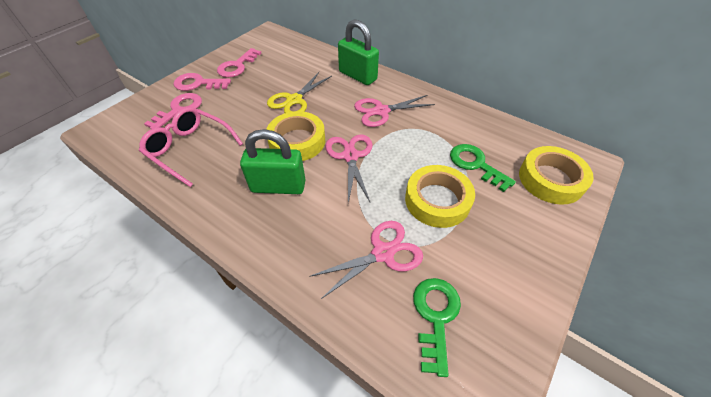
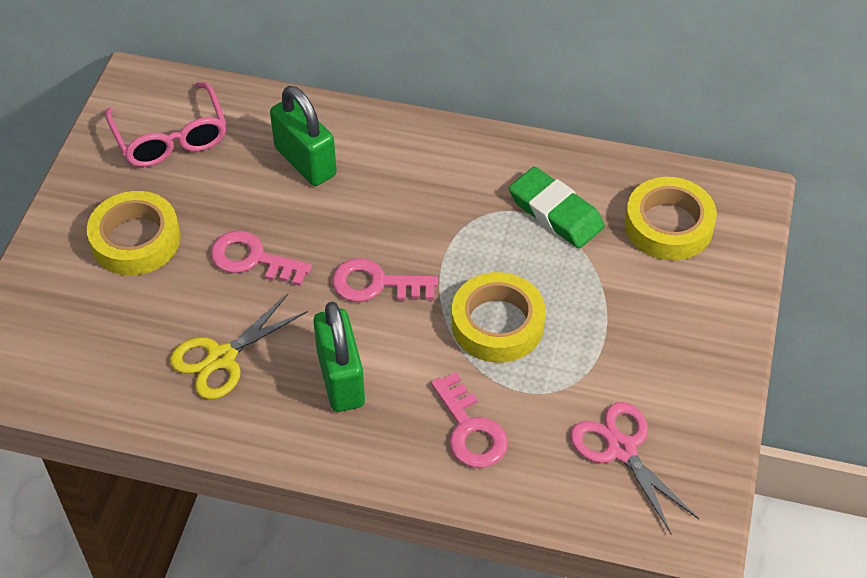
green eraser: none = 0 -> [509,167,605,248] = 1
green key: [413,278,461,377] [450,144,516,192] = 2 -> none = 0
pink scissors: [309,221,423,299] [325,135,373,203] [354,95,435,127] = 3 -> [570,402,699,534] = 1

